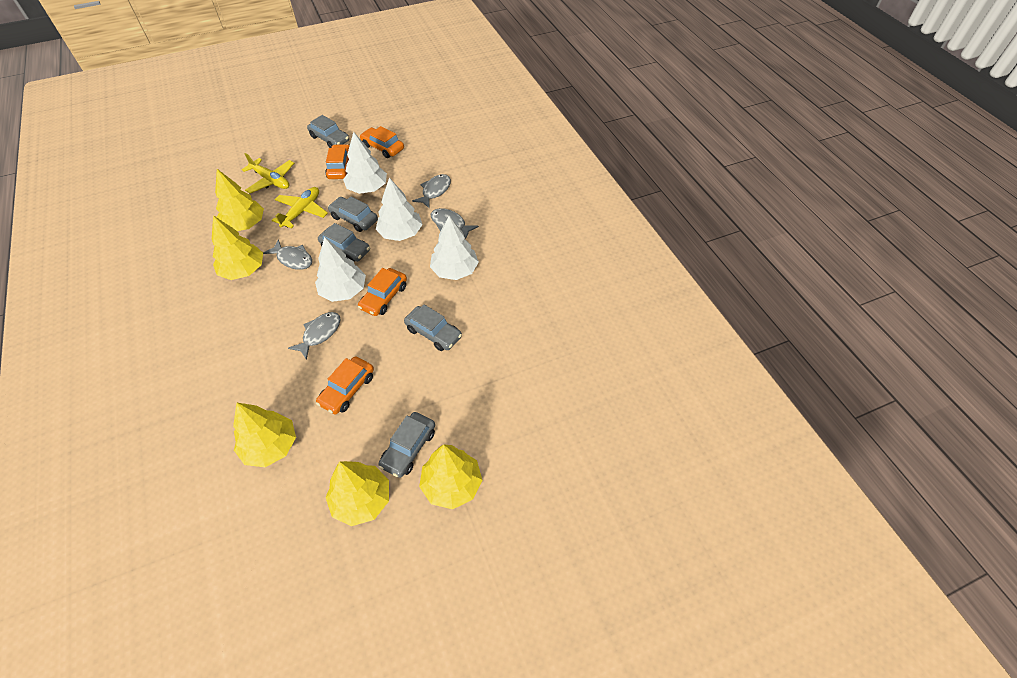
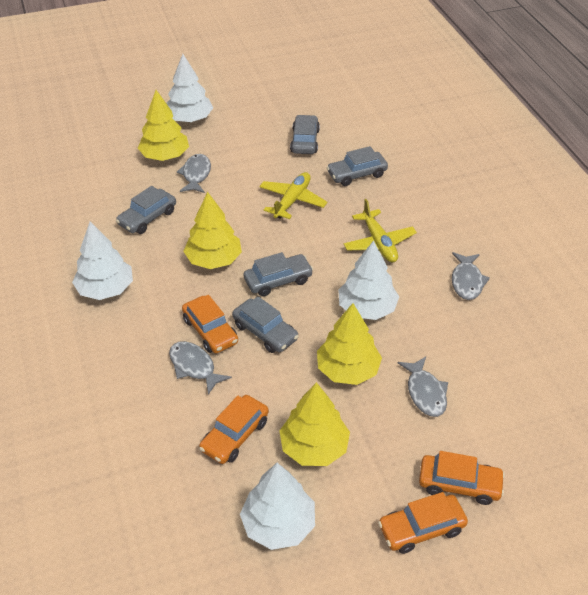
yellow tree: [212,215,263,280] [215,169,264,231] [233,402,296,467] [325,461,389,526] [419,444,482,509] = 5 -> [138,90,189,161] [183,192,242,269] [279,382,350,466] [317,303,382,385] = 4

